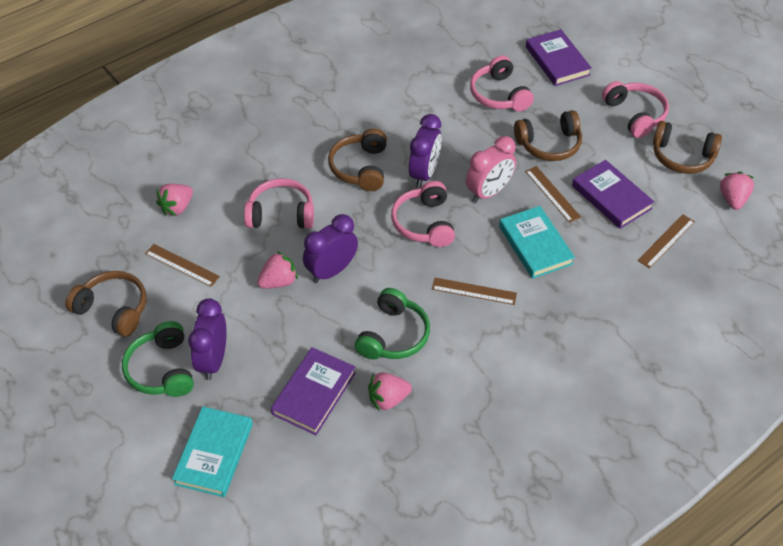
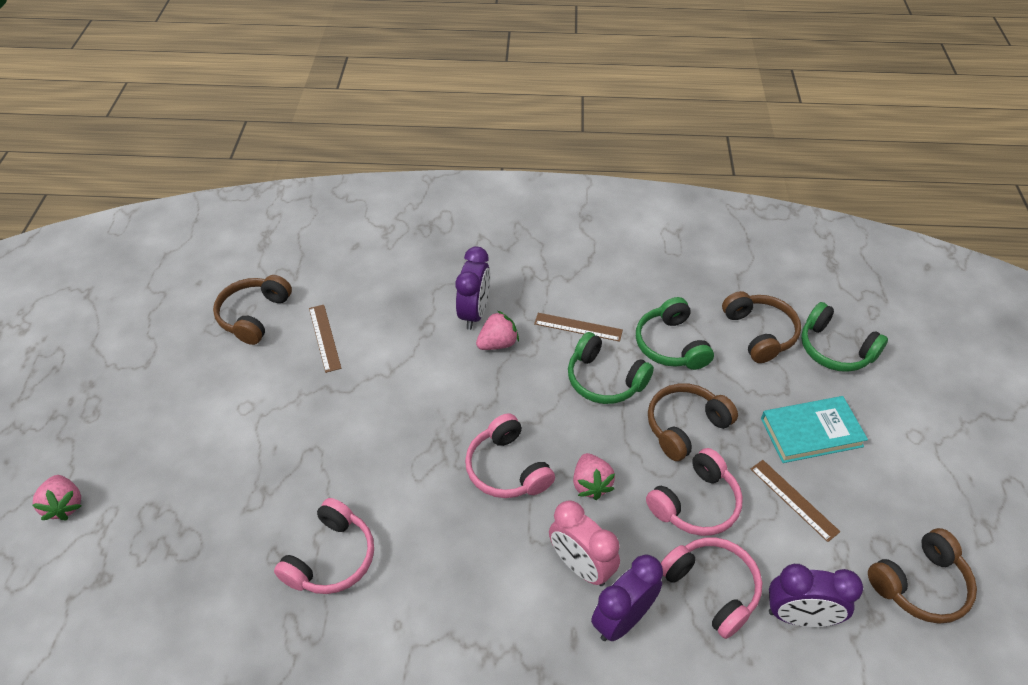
brown ruler: [145,244,220,287] [432,278,517,305] [525,166,581,223] [637,214,695,269] = 4 -> [309,305,342,373] [534,313,623,342] [751,460,840,542] = 3
green headphones: [122,321,194,397] [355,288,430,359] = 2 -> [568,332,654,404] [636,297,714,370] [801,302,888,372] = 3
pink strawberry: [156,184,193,216] [257,251,298,289] [368,372,412,412] [720,172,754,210] = 4 -> [32,475,81,521] [476,311,519,350] [573,453,615,500] = 3
purple book: [271,347,356,435] [526,29,592,86] [572,160,654,229] = 3 -> none = 0
turquoise book: [172,406,253,497] [499,206,575,279] = 2 -> [761,396,868,463] = 1

